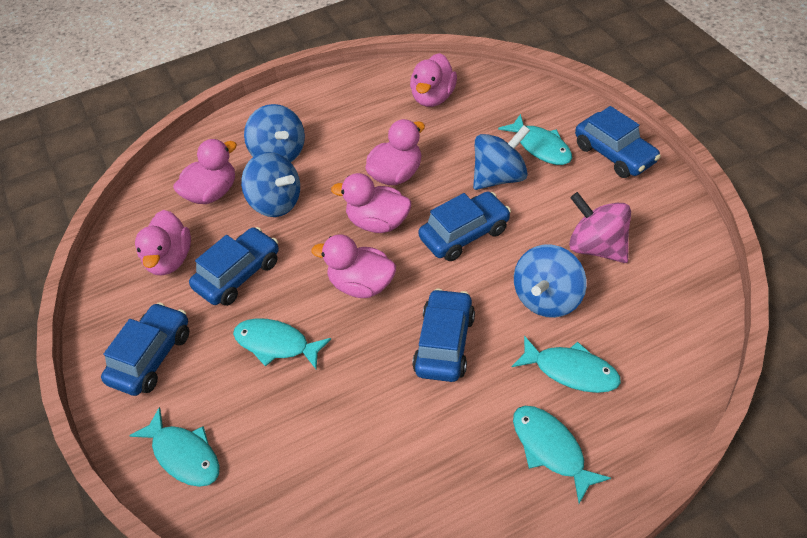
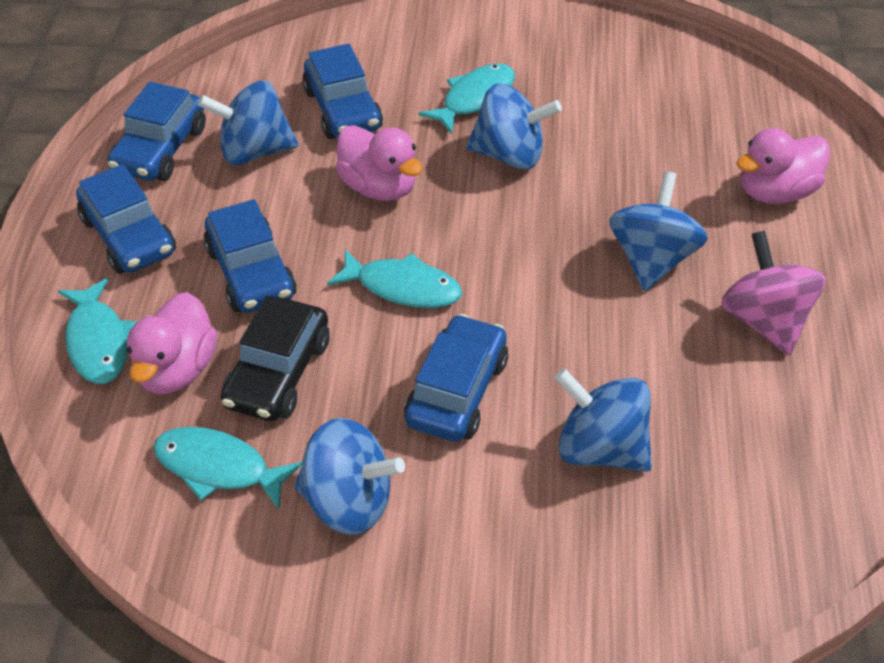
black car: none = 0 -> [221,296,330,421] = 1
blue spinning top: [241,152,300,217] [244,104,305,162] [473,125,530,190] [514,244,587,318] = 4 -> [197,80,298,165] [294,418,405,535] [466,83,562,169] [554,368,652,472] [609,172,708,291] = 5
pink duck: [135,210,191,276] [173,139,237,204] [312,234,396,298] [331,173,411,233] [365,119,425,185] [410,53,457,107] = 6 -> [127,292,217,394] [336,125,423,201] [736,128,830,204] = 3
turquoise fish: [129,407,220,487] [233,318,331,369] [498,114,572,165] [512,336,621,393] [513,406,611,504] = 5 -> [58,278,137,384] [153,427,302,509] [327,249,462,308] [419,64,515,134] = 4

